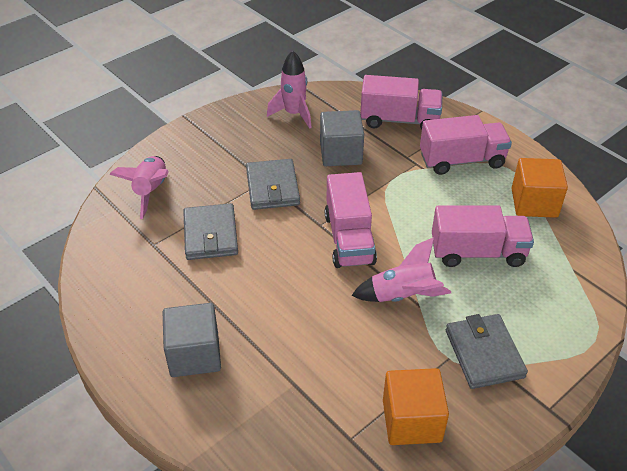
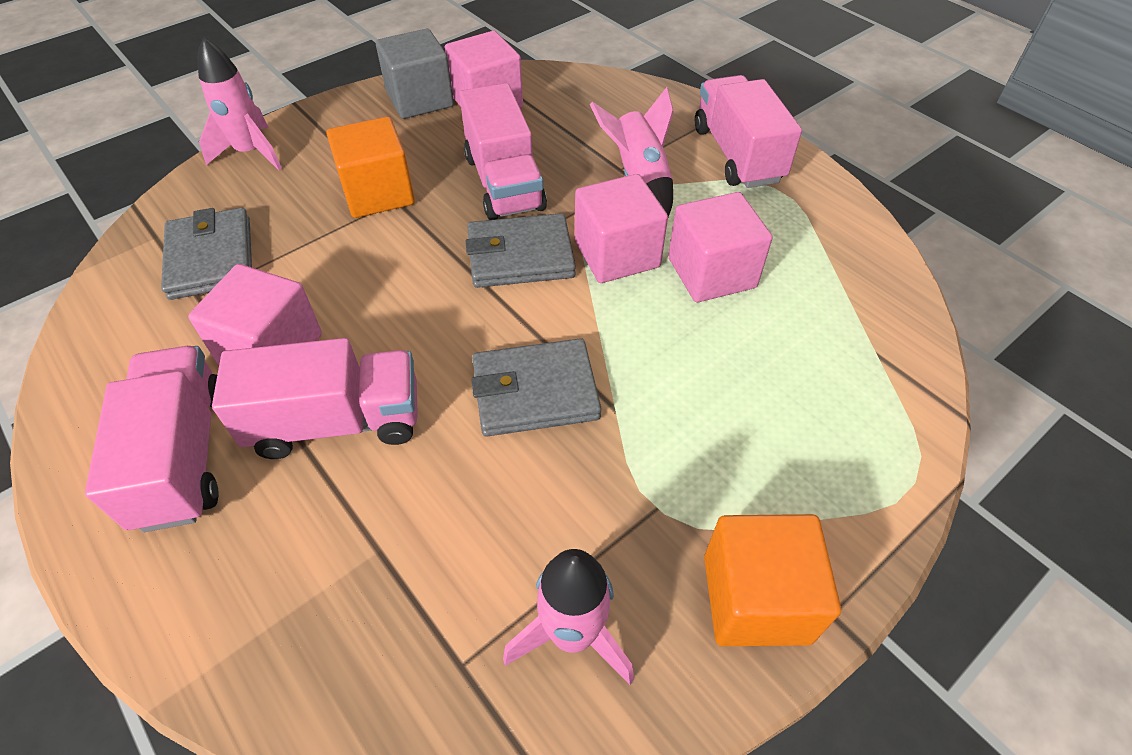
grey cube: [163,303,221,377] [320,110,364,166] = 2 -> [376,29,454,119] = 1
pink cube: none = 0 -> [188,264,322,365] [445,31,523,108] [575,174,668,283] [668,192,773,302] = 4

